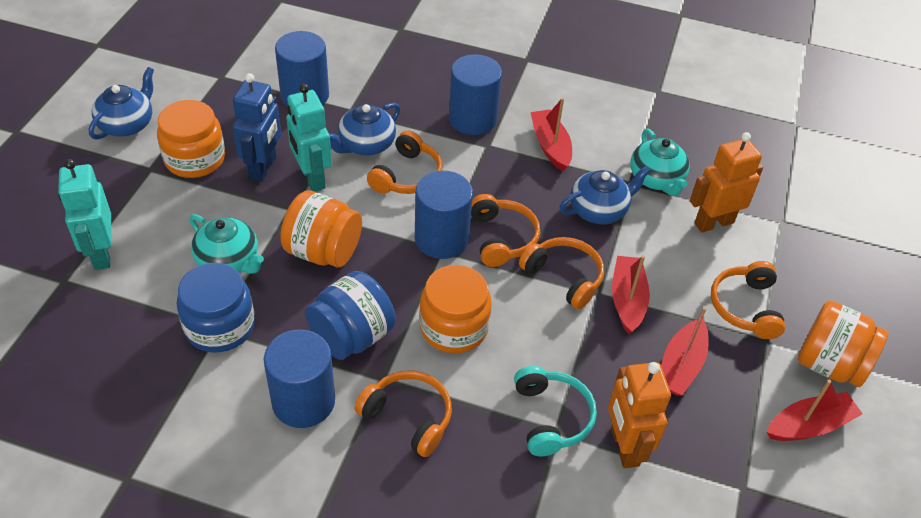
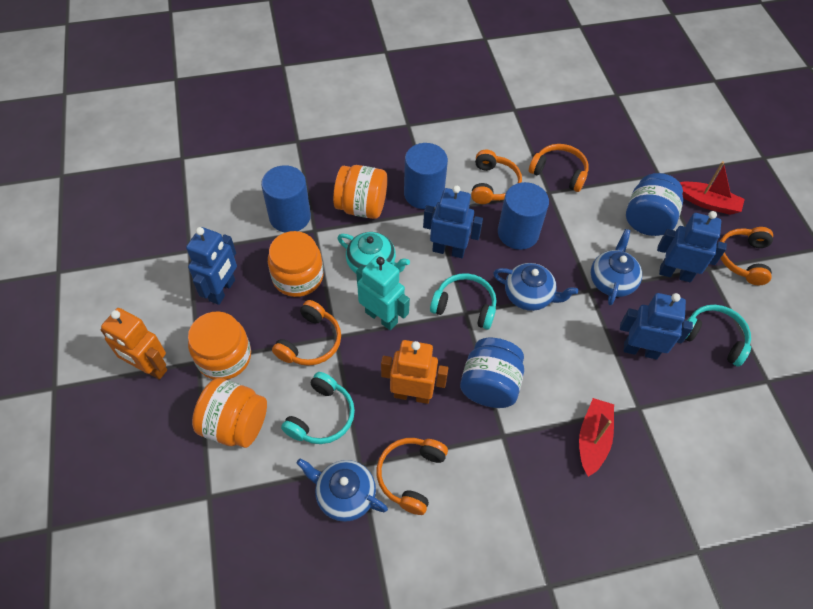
blue cylinder: [264,329,335,428] [275,31,329,106] [415,171,473,259] [449,54,502,135] = 4 -> [261,165,311,233] [404,143,448,209] [498,182,549,250] = 3
blue robot: [232,73,281,182] = 1 -> [186,227,237,305] [423,185,483,258] [620,293,693,359] [657,211,727,282] = 4
red boat: [530,98,572,171] [612,255,650,334] [661,307,709,395] [767,380,863,441] = 4 -> [579,398,614,477] [680,161,745,215] = 2
turquoise headphones: [514,366,597,456] = 1 -> [281,372,355,444] [430,273,496,330] [686,305,751,367] = 3
turquoise robot: [58,159,112,270] [286,84,332,192] = 2 -> [356,255,410,330] = 1
turquoise teapot: [190,214,264,274] [630,128,690,196] = 2 -> [337,232,410,273] = 1

